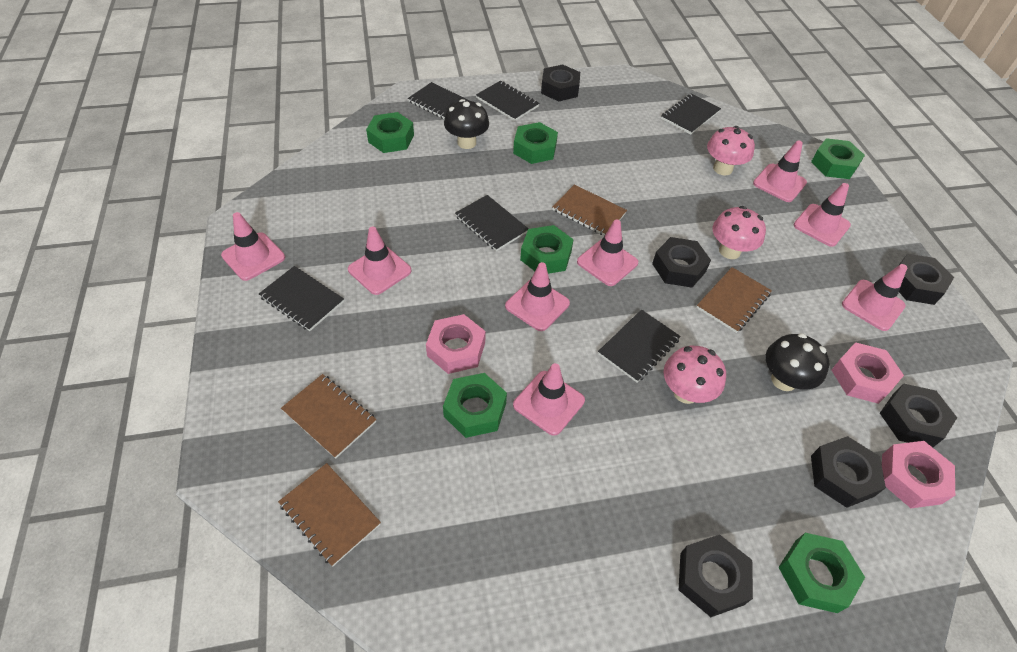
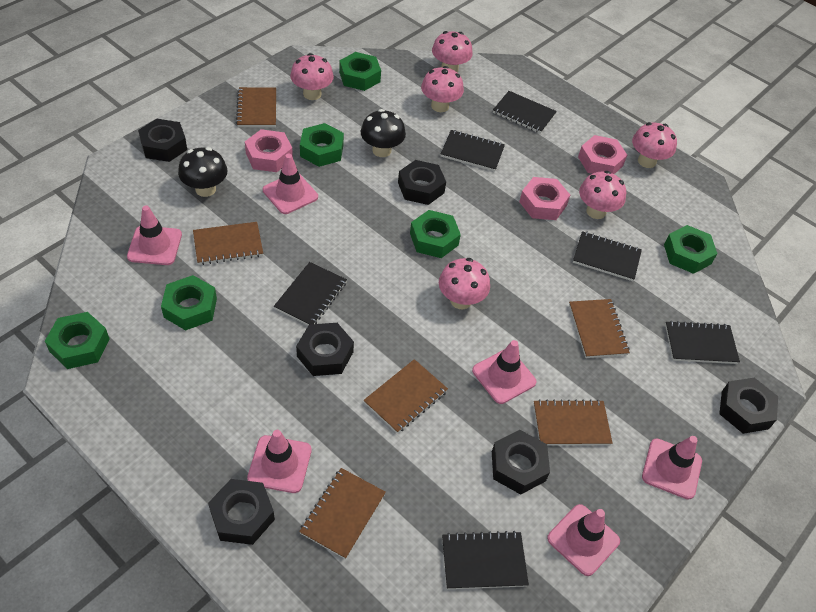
brown notebook: [278,463,381,566] [281,374,376,459] [552,184,627,236] [697,267,772,333] = 4 -> [193,222,263,265] [236,87,276,127] [299,468,386,559] [364,359,448,433] [534,399,613,446] [569,299,630,358] = 6
pink mushroom: [664,346,726,404] [707,126,755,175] [713,206,766,259] = 3 -> [290,53,334,100] [421,66,464,112] [432,31,473,73] [439,258,490,309] [579,171,626,219] [632,122,677,168] = 6
pink traffic cone: [221,212,285,281] [348,227,412,295] [505,262,570,331] [513,363,585,436] [577,219,638,286] [753,140,807,202] [794,183,851,247] [842,264,907,331] = 8 -> [127,205,182,265] [247,430,312,493] [263,154,318,214] [472,340,536,404] [547,504,620,576] [642,436,702,500] = 6

